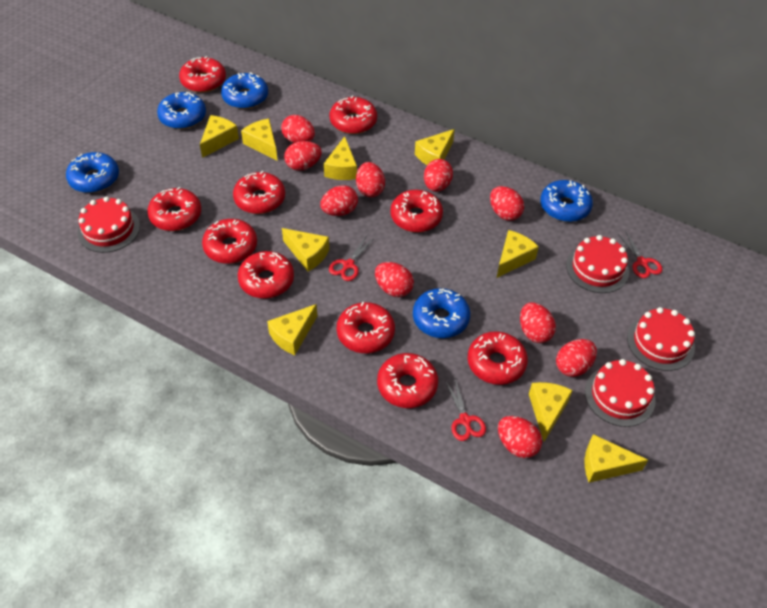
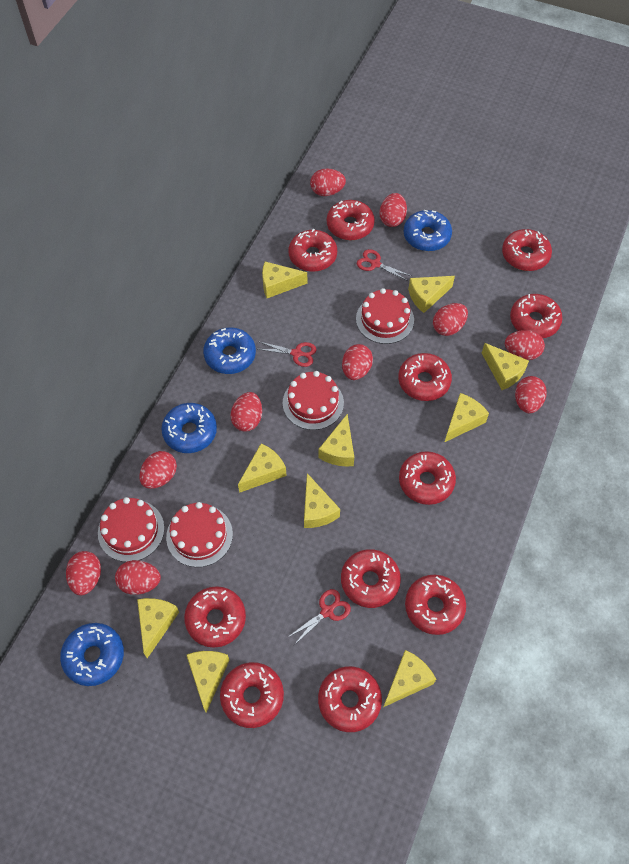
blue donut: [66,152,119,193] [157,92,206,129] [221,72,268,109] [413,288,470,338] [540,180,593,222] = 5 -> [60,623,124,686] [161,403,217,453] [203,327,256,374] [403,210,452,251] = 4
red donut: [147,187,201,231] [179,56,226,93] [202,219,257,264] [233,171,285,214] [238,251,294,298] [329,95,377,134] [337,302,395,353] [377,353,438,408] [390,190,443,232] [468,331,528,385] = 10 -> [184,586,246,648] [220,662,284,728] [288,229,337,272] [318,666,382,732] [327,200,375,240] [341,549,401,608] [398,353,452,401] [399,451,456,505] [405,575,466,635] [502,229,552,271] [510,294,563,338] = 11
yellow cheese: [200,115,239,158] [241,119,278,161] [267,304,317,355] [282,228,329,272] [324,136,357,180] [415,129,455,165] [497,230,539,278] [529,382,573,442] [585,434,648,483] = 9 -> [137,598,179,658] [187,651,230,713] [238,443,286,493] [262,262,307,298] [304,473,340,528] [318,414,354,466] [384,650,436,707] [408,276,455,313] [445,393,489,442] [482,343,529,390] = 10

